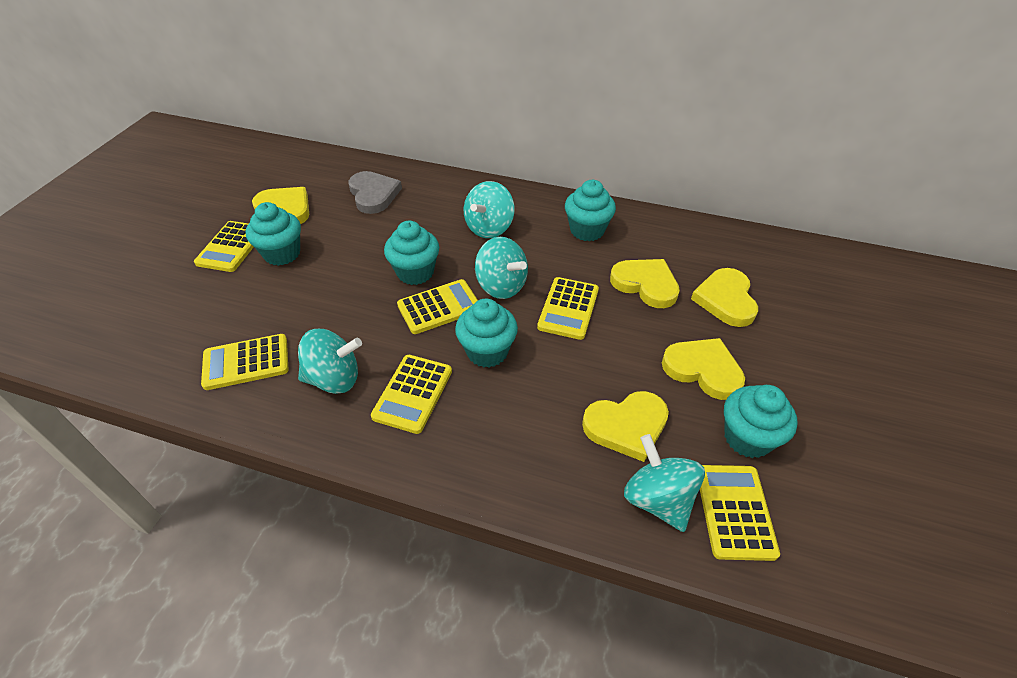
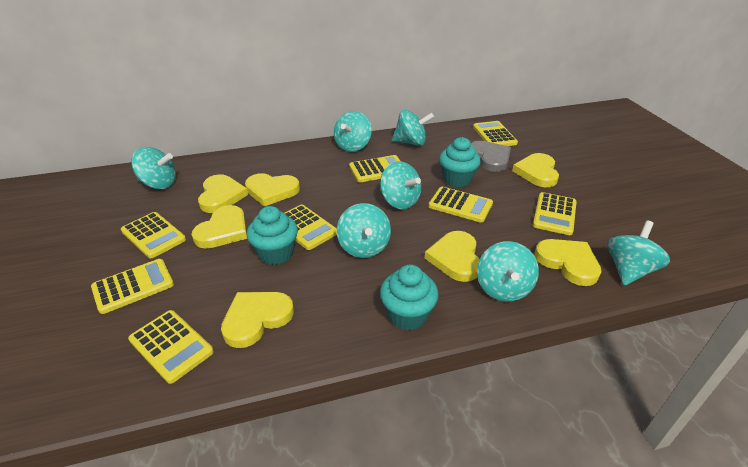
turquoise cupcake: [246,202,301,266] [384,221,439,285] [455,298,518,367] [565,180,616,241] [724,385,798,458] = 5 -> [247,206,298,265] [380,265,438,330] [439,137,481,187] = 3
turquoise spinning top: [298,329,362,394] [464,181,514,238] [475,237,528,299] [624,434,705,532] = 4 -> [131,147,176,189] [334,111,372,152] [337,203,391,258] [380,161,422,209] [392,110,434,146] [477,241,539,302] [607,221,670,285] = 7
yellow calculator: [194,221,254,272] [201,334,289,390] [371,355,452,434] [397,279,478,334] [537,277,599,340] [700,465,780,561] = 6 -> [91,259,174,314] [121,212,186,258] [128,310,214,384] [285,205,337,250] [349,155,400,182] [428,187,493,223] [473,121,518,146] [533,192,577,235] = 8
yellow heart: [252,187,309,224] [582,391,669,462] [610,259,680,308] [662,338,745,400] [691,268,758,327] = 5 -> [191,205,247,249] [198,174,248,213] [221,292,294,348] [245,173,300,206] [425,231,480,282] [512,153,559,187] [535,239,601,286] = 7

